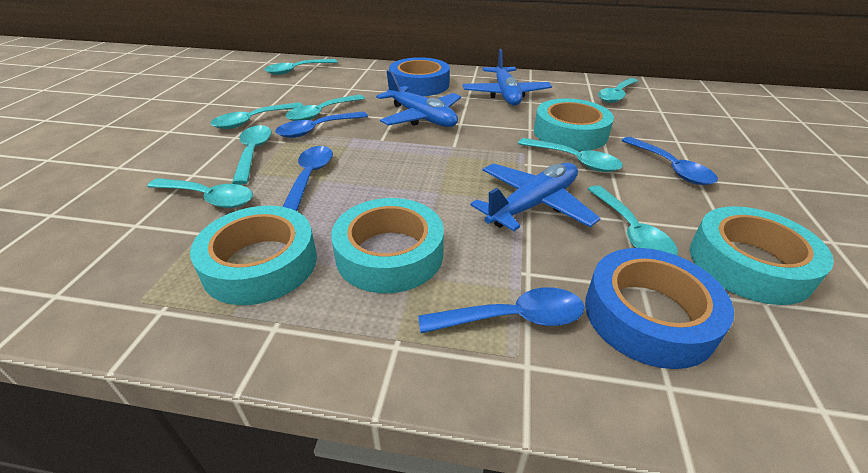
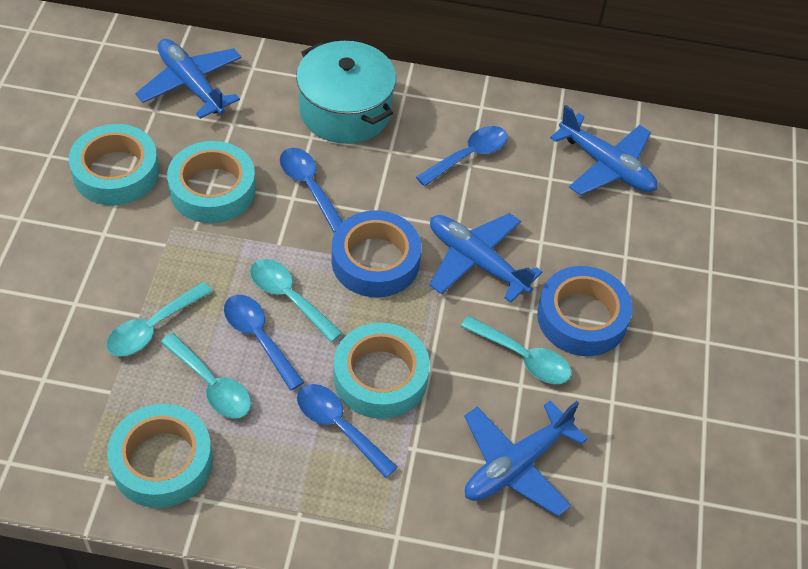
blue plane: [376,70,461,127] [463,49,552,106] [471,163,601,231] = 3 -> [135,39,241,119] [430,213,542,303] [464,401,588,517] [550,105,658,195] = 4
turquoise pot: none = 0 -> [296,41,396,144] = 1
turquoise spoon: [147,178,253,208] [211,102,303,129] [232,125,272,185] [264,59,337,75] [285,95,365,121] [518,138,623,172] [588,185,678,256] [598,78,638,103] = 8 -> [106,282,213,357] [160,333,251,419] [250,259,342,342] [460,316,572,384] = 4

